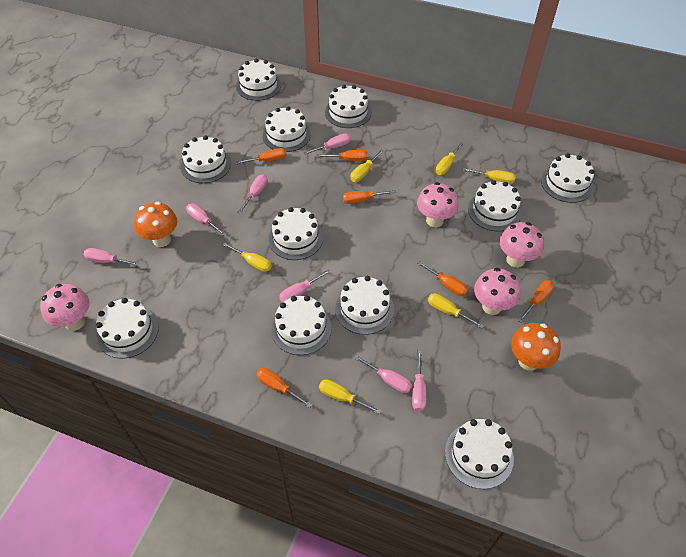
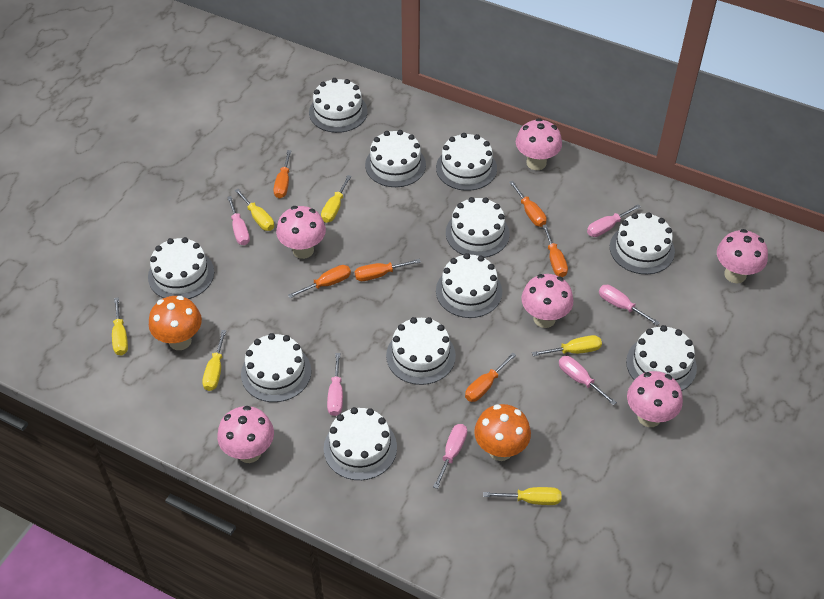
pink mushroom: [40,284,90,331] [417,182,459,228] [474,268,520,315] [500,222,544,268] = 4 -> [217,406,274,463] [276,206,326,259] [516,118,562,170] [521,274,573,328] [627,371,683,427] [717,229,768,283] = 6
pink screwdriver: [83,248,139,266] [186,203,226,236] [238,174,268,214] [279,269,331,302] [304,133,351,155] [354,355,412,393] [412,350,426,411] = 7 -> [227,196,250,245] [327,353,343,416] [433,424,467,489] [559,356,617,405] [587,204,641,237] [599,285,660,326] = 6

